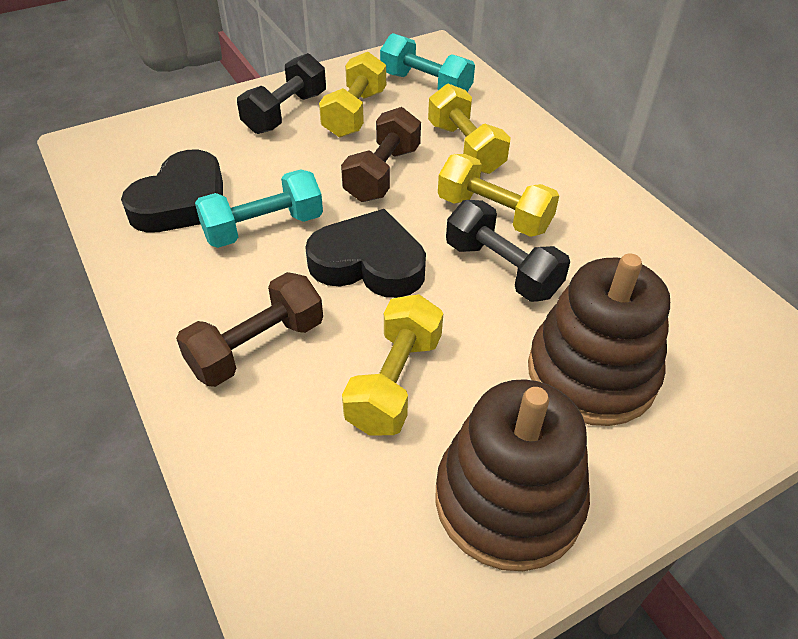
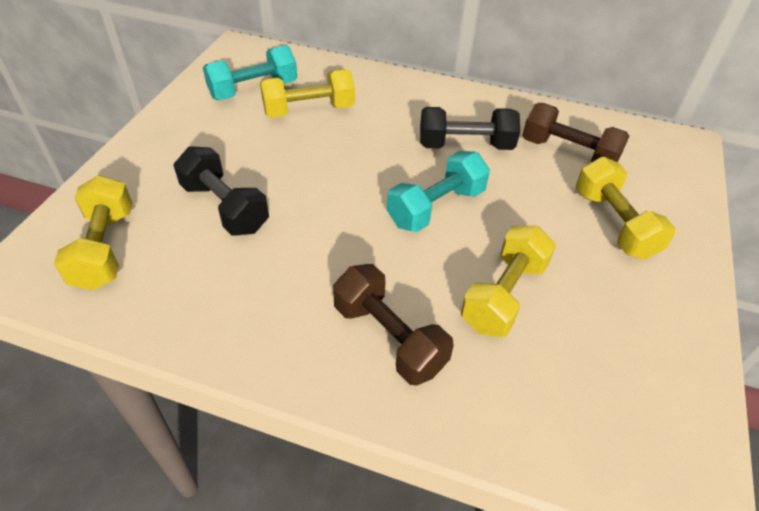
black heart: [121,150,223,233] [305,209,426,298] = 2 -> none = 0
brown stacking toy: [435,379,590,571] [528,253,670,426] = 2 -> none = 0

